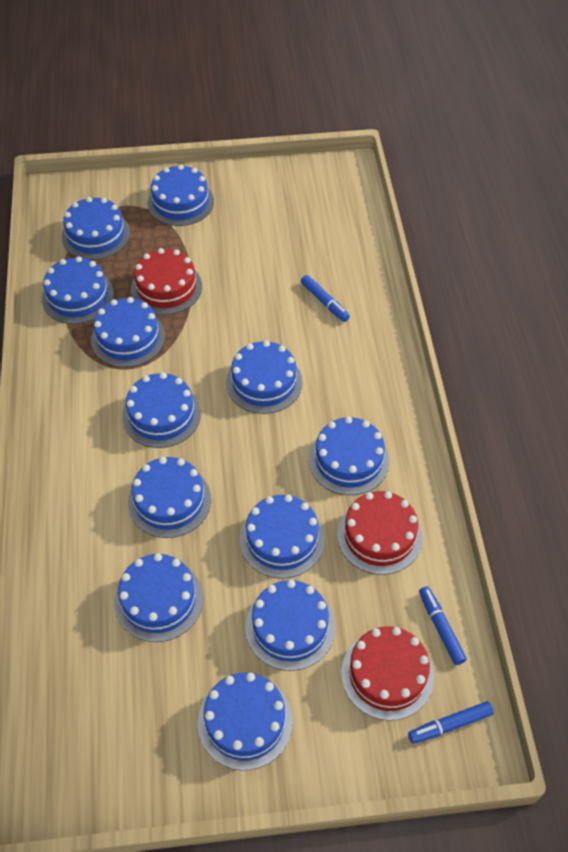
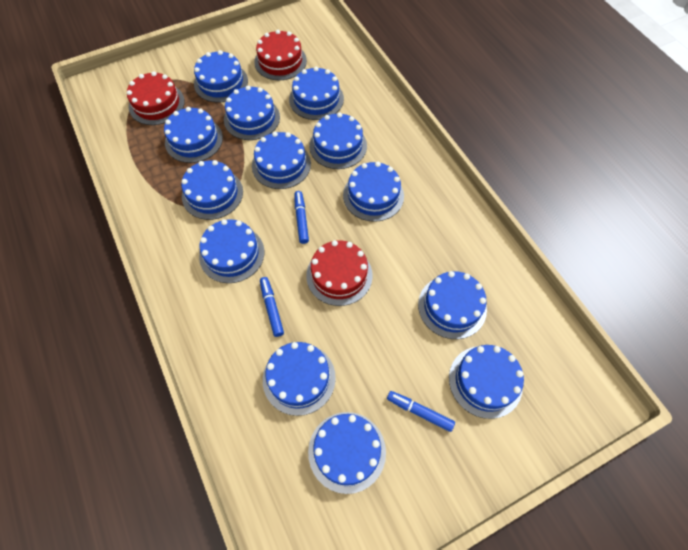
blue cake: [42,256,114,324] [61,197,130,260] [91,297,165,367] [115,553,203,642] [122,372,201,448] [128,457,211,538] [147,164,214,226] [198,672,293,770] [226,340,302,414] [240,495,325,579] [245,580,335,671] [309,416,390,495] = 12 -> [164,107,223,163] [181,160,243,220] [194,50,248,103] [199,219,264,283] [224,86,280,140] [252,132,311,189] [263,342,336,416] [289,67,344,120] [308,412,386,494] [309,113,367,169] [343,162,404,222] [418,271,487,339] [449,345,524,419] = 13

